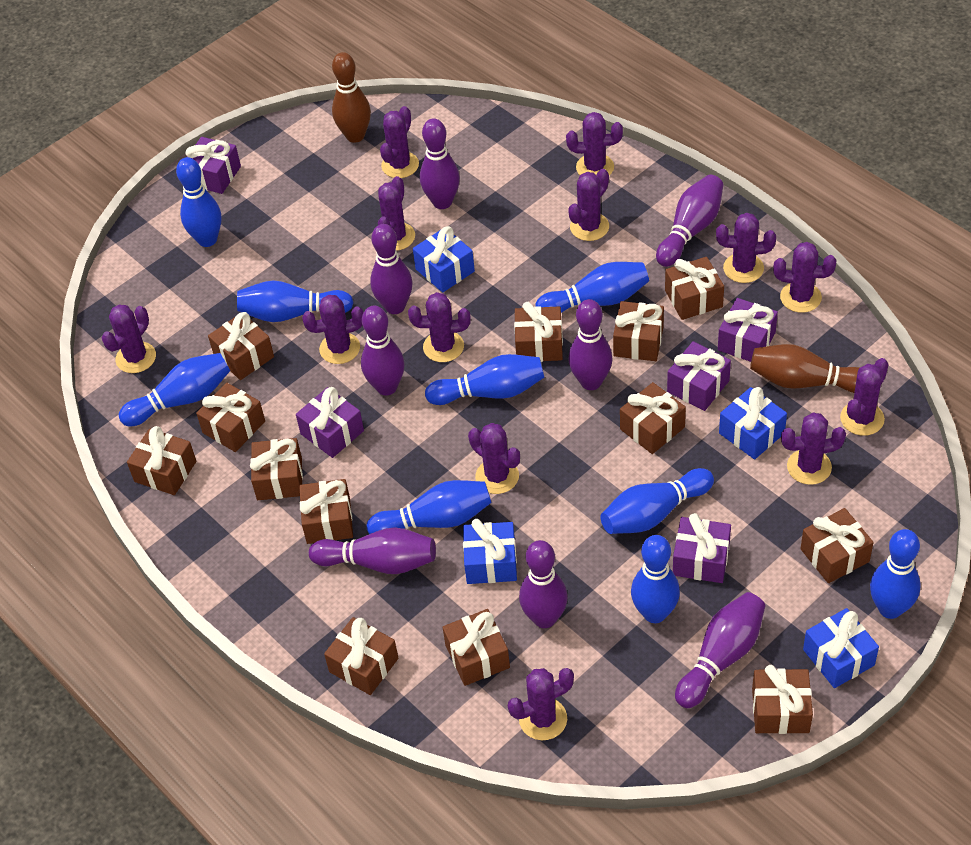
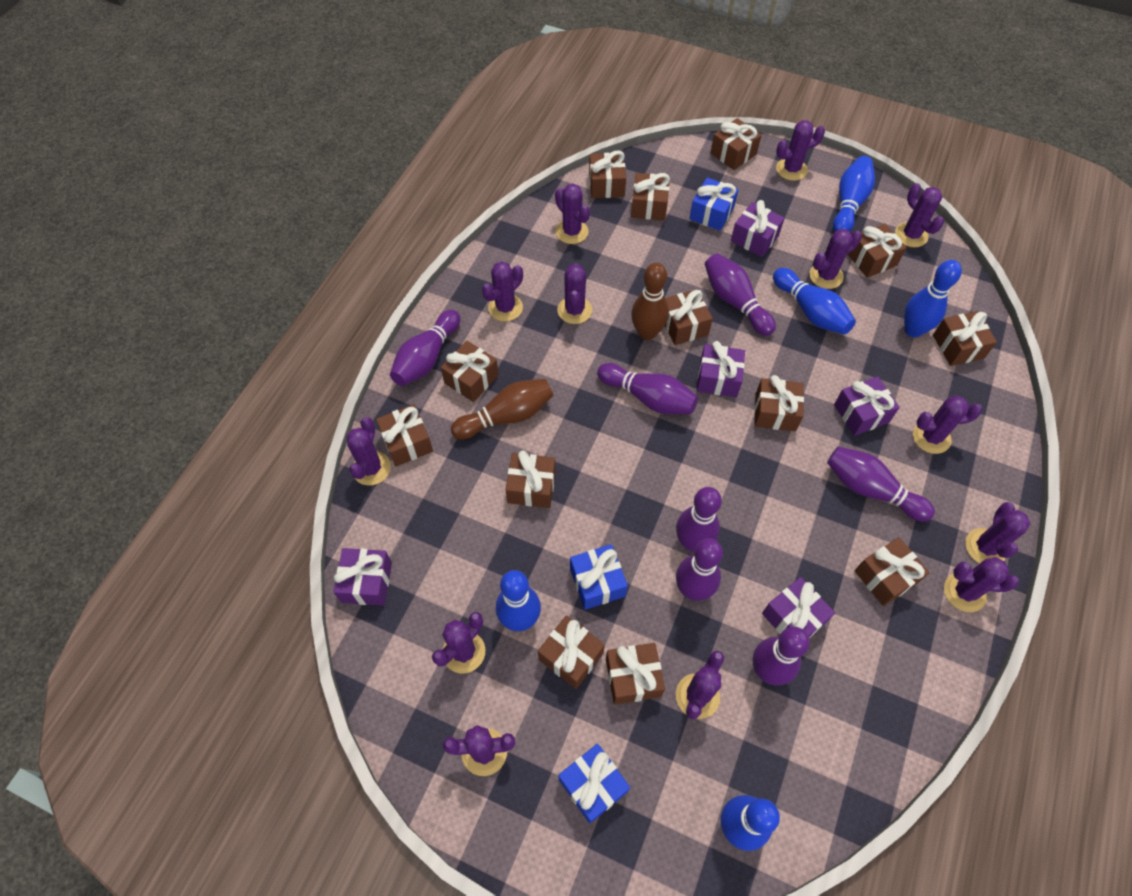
blue bowling pin: [119,353,230,426] [176,157,221,247] [237,280,354,322] [367,480,492,534] [425,354,545,405] [535,262,649,313] [600,468,714,534] [631,535,680,623] [870,529,921,619] = 9 -> [496,570,541,631] [721,795,780,851] [773,268,856,334] [833,156,875,232] [904,260,962,337] = 5
blue gift: [413,226,475,292] [463,519,517,584] [719,387,787,459] [803,608,879,688] = 4 -> [558,744,630,823] [570,544,628,610] [689,178,739,231] = 3
purple bowling pin: [309,527,436,574] [361,306,405,396] [370,224,412,314] [420,118,460,209] [519,540,568,628] [568,299,613,390] [656,175,723,267] [675,592,765,708] = 8 -> [390,310,460,386] [597,363,698,414] [676,487,722,552] [676,538,723,601] [705,253,776,336] [753,627,810,686] [827,447,935,522] = 7

